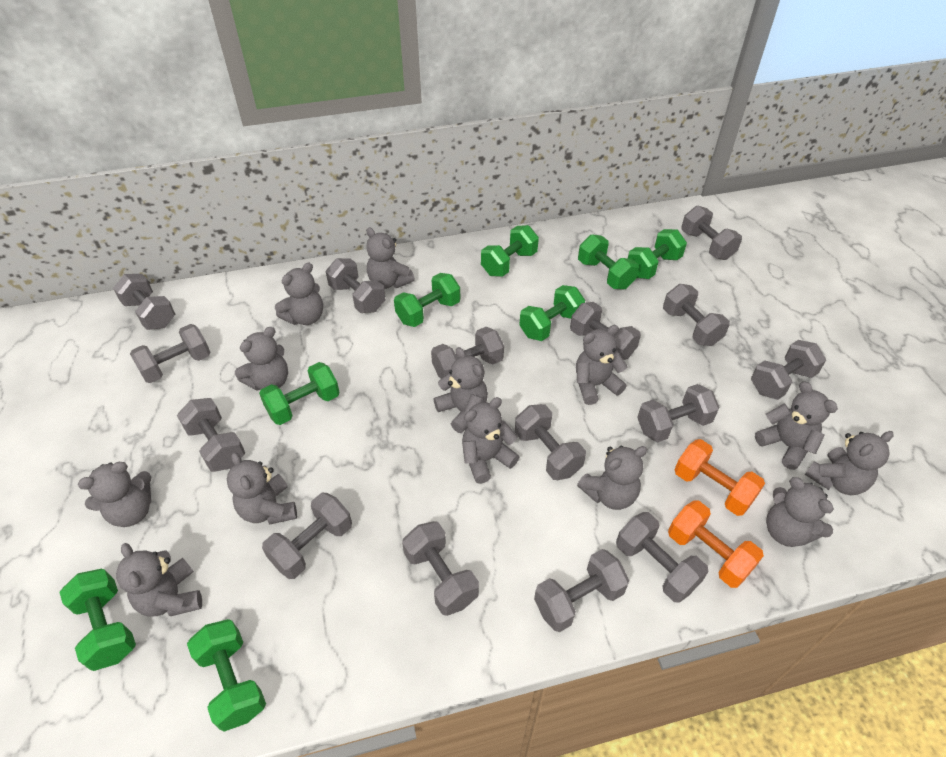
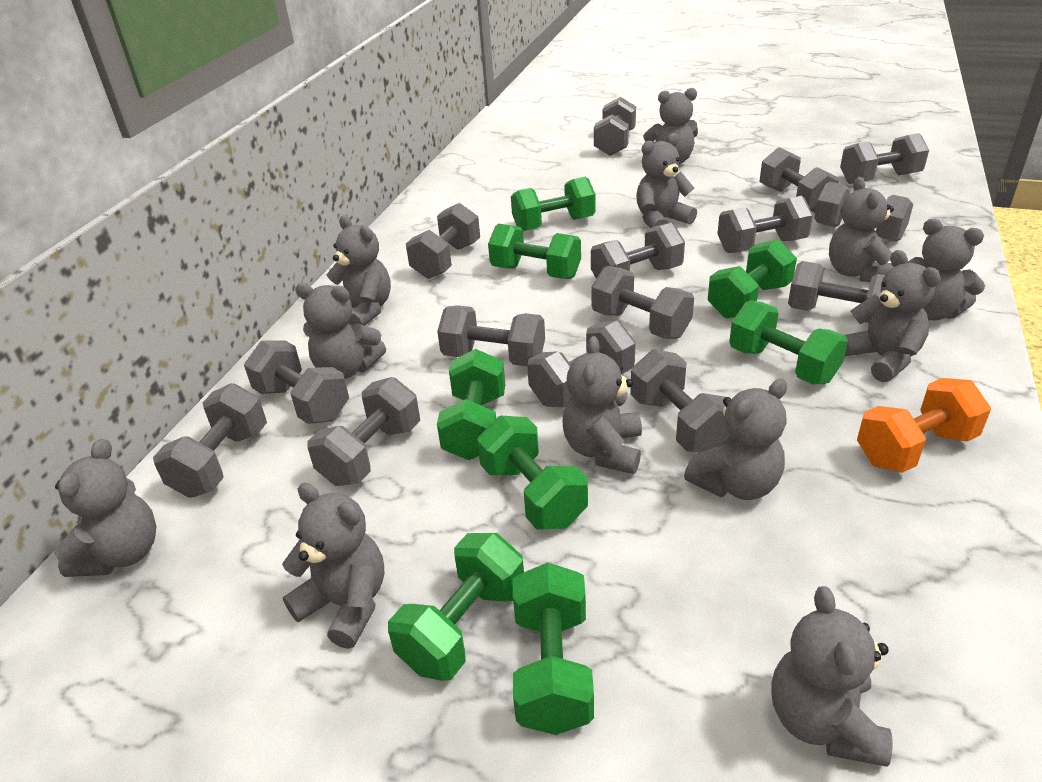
grey teddy bear: [78,462,151,527] [116,543,202,616] [227,452,297,524] [235,327,288,390] [275,263,323,325] [366,227,415,289] [434,347,488,433] [462,397,519,484] [576,325,627,405] [577,446,647,510] [755,382,838,470] [766,477,834,547] [805,431,894,495] = 13 -> [55,439,156,577] [282,483,385,649] [295,283,386,379] [326,216,391,326] [563,336,642,474] [636,133,697,228] [643,88,698,164] [684,379,787,500] [771,586,893,767] [829,177,894,282] [844,250,941,382] [907,219,985,321] = 12
orange dumbbell: [668,500,764,588] [675,439,765,516] = 2 -> [857,378,991,473] = 1

